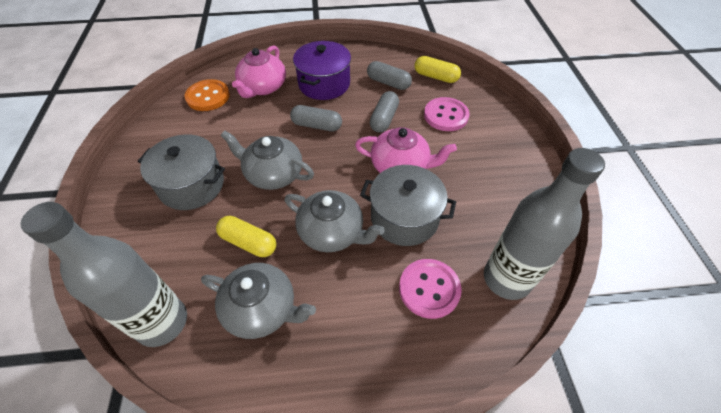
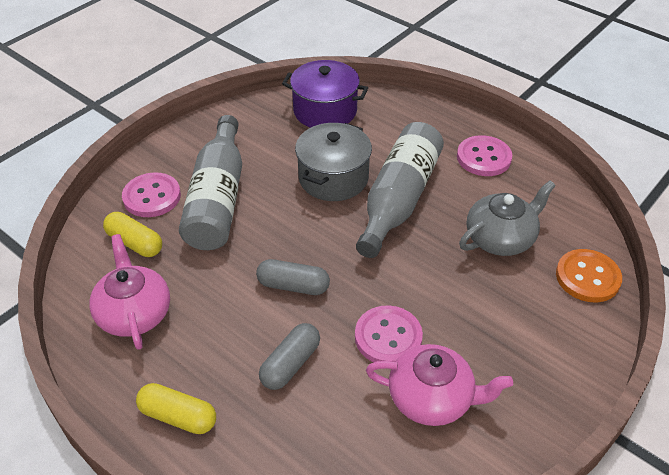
grey capsule: [290,105,342,131] [367,61,412,90] [370,91,399,132] = 3 -> [256,259,330,295] [259,323,320,390] = 2
grey pot: [138,134,225,210] [360,165,456,246] = 2 -> [295,123,372,201] = 1
grey teapot: [201,263,316,339] [221,130,314,190] [285,190,385,252] = 3 -> [459,181,556,256] = 1
pink button: [399,259,462,319] [424,97,469,131] = 2 -> [122,173,181,217] [355,305,423,362] [457,135,512,176] = 3

